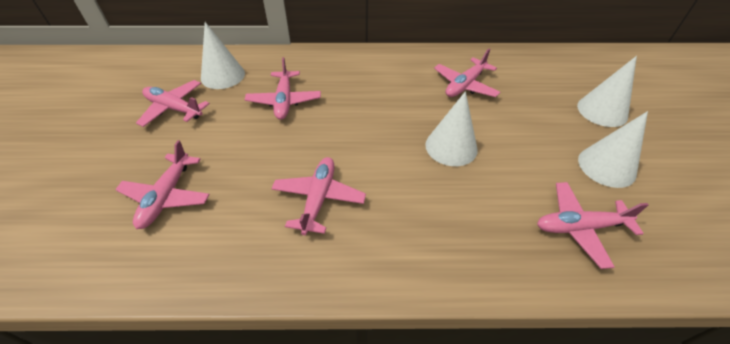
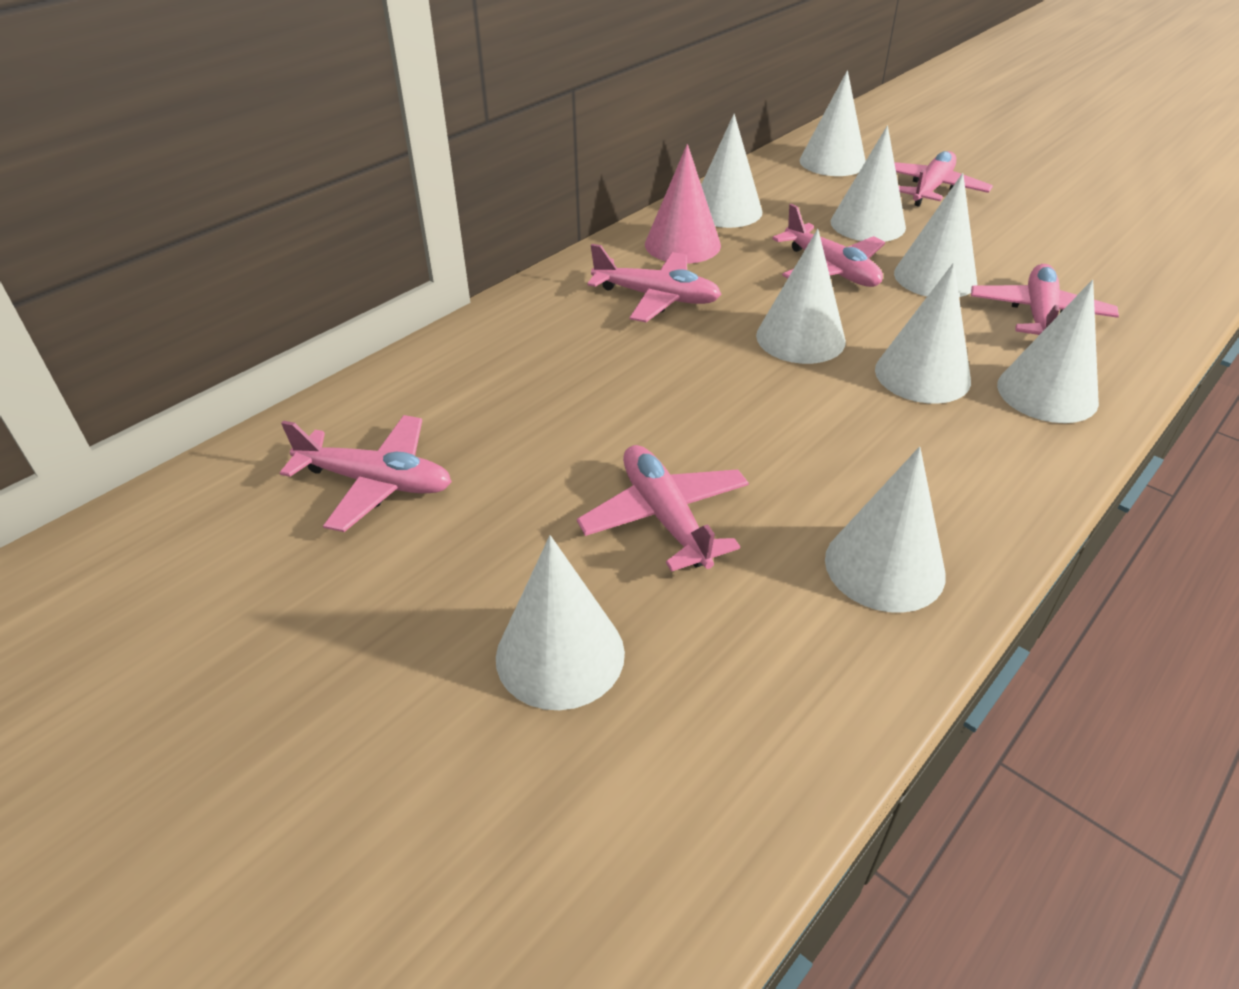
pink cone: none = 0 -> [645,144,721,264] = 1
white cone: [201,22,245,89] [425,91,478,166] [577,56,637,127] [578,111,648,188] = 4 -> [496,535,625,710] [701,114,762,228] [756,229,846,364] [800,70,866,176] [825,447,946,613] [831,126,906,242] [875,263,971,404] [894,173,977,297] [997,280,1099,423] = 9

